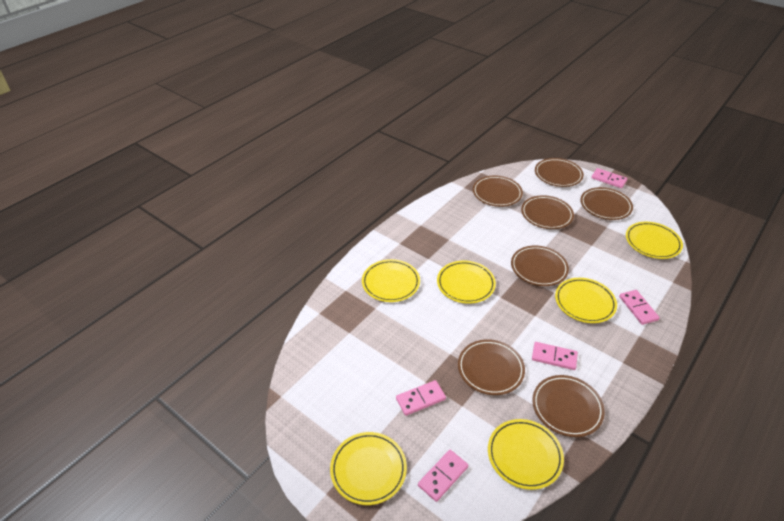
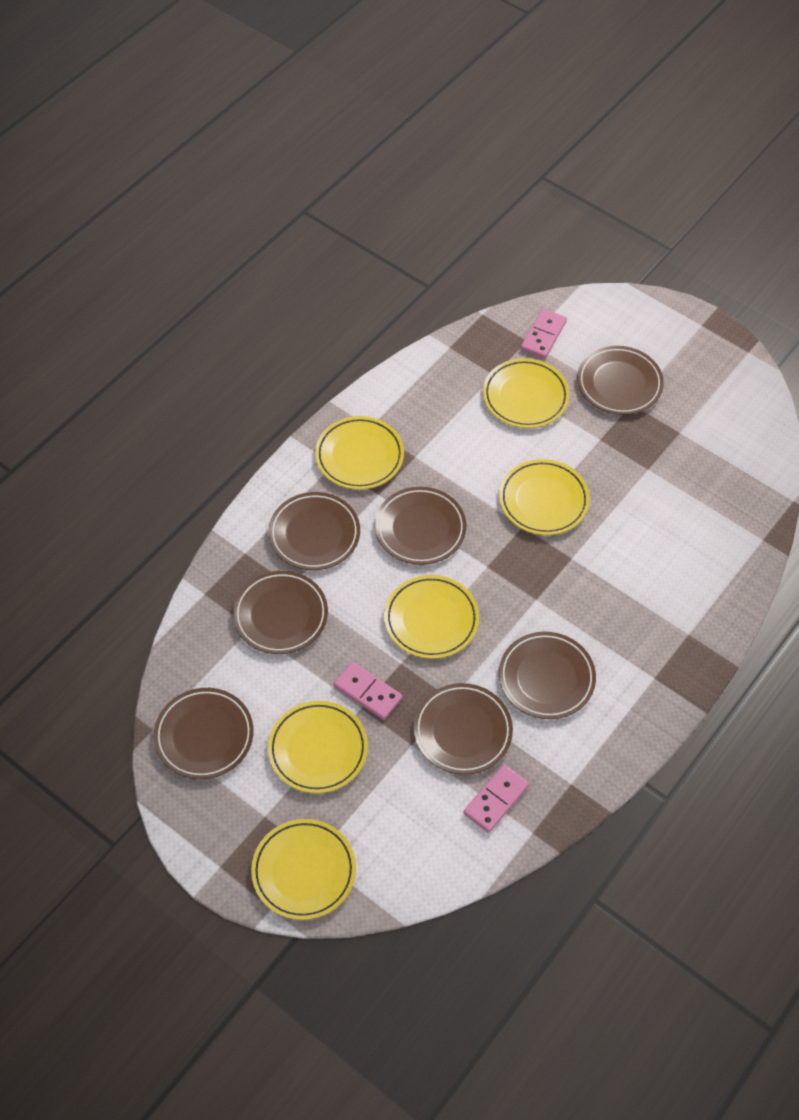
pink domino: [396,380,446,416] [418,450,468,502] [532,342,578,370] [591,168,627,188] [619,290,660,325] = 5 -> [334,662,402,720] [464,764,529,833] [521,309,567,359] = 3

